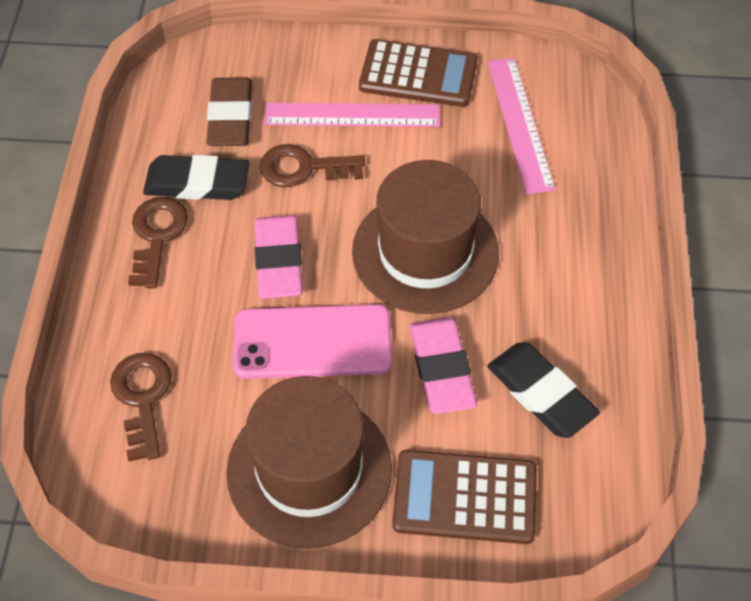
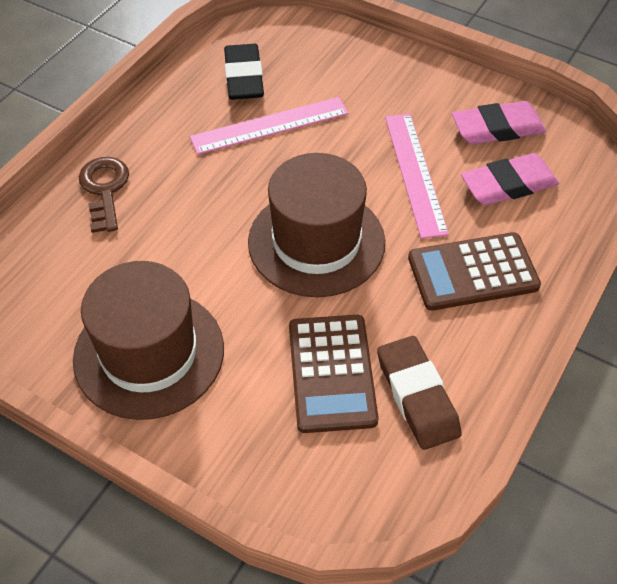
black eraser: [143,155,249,200] [487,343,600,438] = 2 -> [224,44,264,100] = 1
brown key: [110,353,172,461] [128,197,188,288] [260,144,365,187] = 3 -> [79,157,129,233] = 1
pink phone: [233,304,392,379] = 1 -> none = 0

